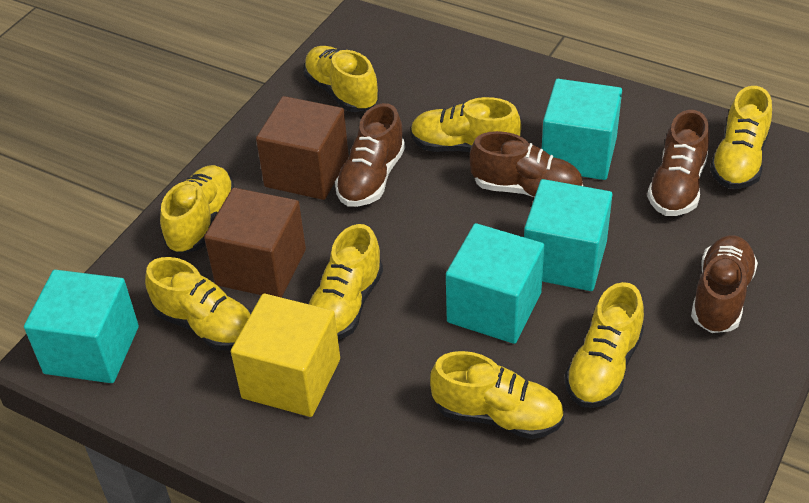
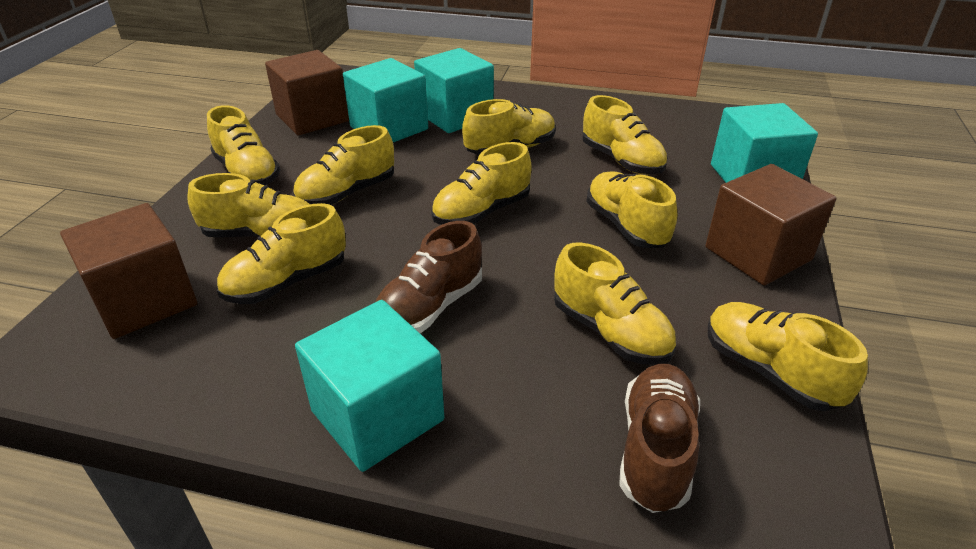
brown cube: [204,188,306,298] [256,96,349,200] = 2 -> [60,203,197,339] [265,50,349,136] [705,164,836,286] = 3
brown shoe: [335,103,405,207] [470,131,583,198] [647,110,710,216] [691,235,758,333] = 4 -> [375,221,482,333] [619,364,700,513] = 2
yellow cube: [231,294,340,417] = 1 -> none = 0
yellow shoe: [145,257,252,350] [160,165,234,254] [303,46,379,112] [309,224,383,340] [411,97,521,152] [430,351,564,439] [564,282,644,408] [710,86,772,189] = 8 -> [188,173,310,238] [207,105,280,185] [217,203,346,304] [293,125,394,205] [431,142,531,225] [462,99,556,155] [554,242,676,365] [583,95,668,174] [586,171,677,248] [708,302,868,411] = 10

